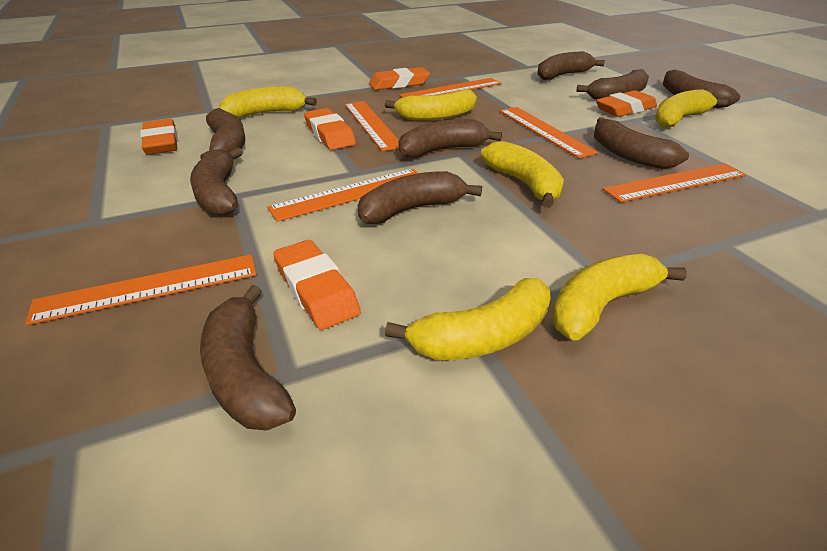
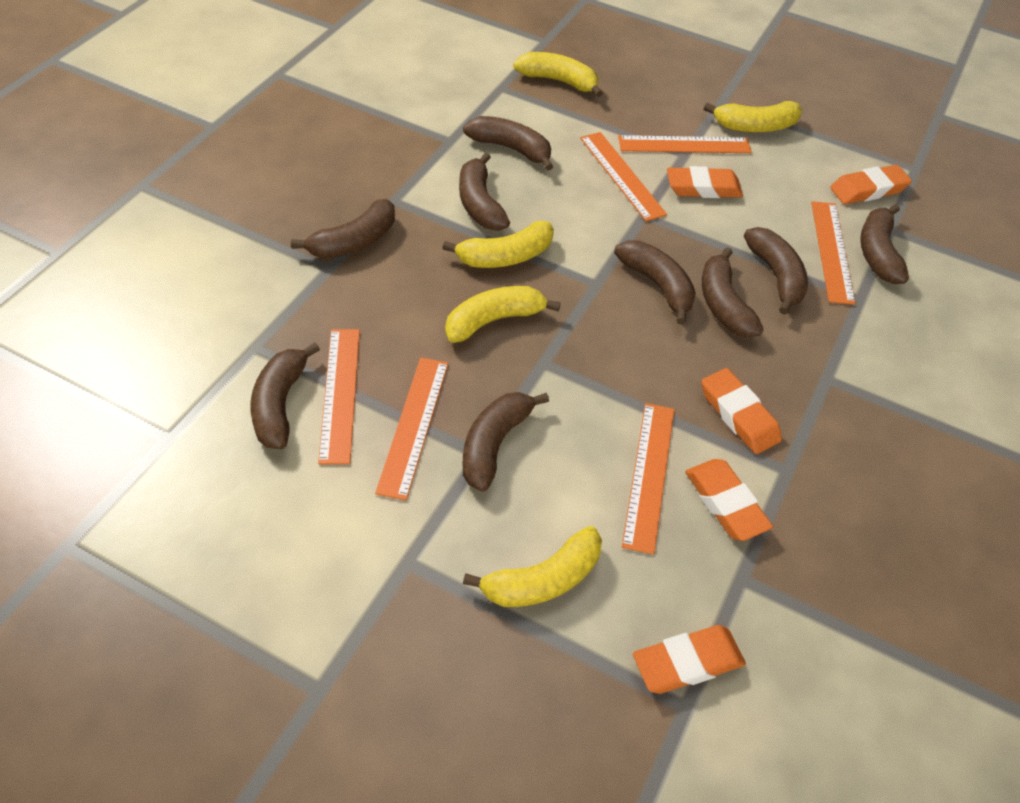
yellow banana: [219,86,317,118] [385,90,477,121] [385,278,551,360] [481,141,564,208] [552,254,687,340] [655,89,728,128] = 6 -> [442,221,554,268] [445,286,561,343] [463,526,602,607] [513,52,603,97] [704,101,802,132] = 5

